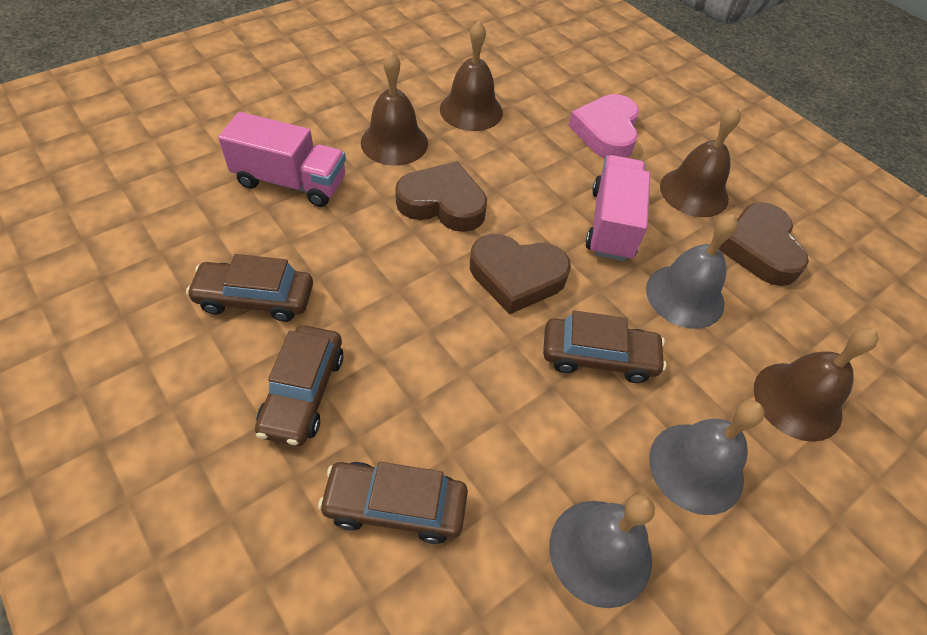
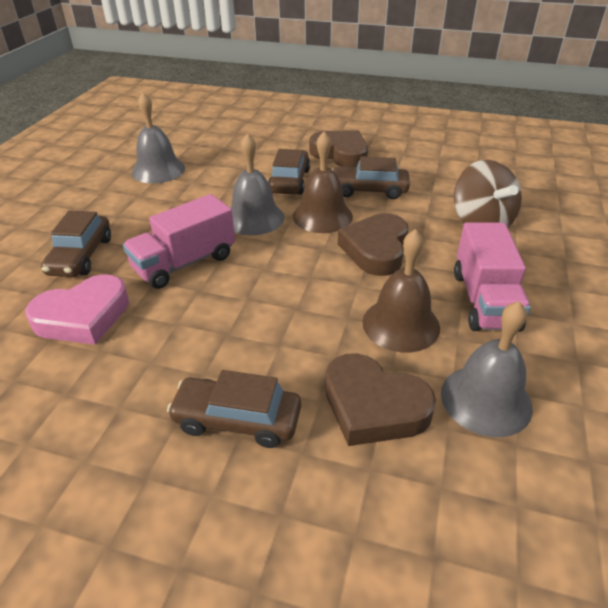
brown bell: [361,51,428,166] [440,21,503,131] [660,106,741,217] [754,328,879,442] = 4 -> [293,131,353,233] [362,229,440,352] = 2
brown spinning top: none = 0 -> [454,160,522,228] = 1

